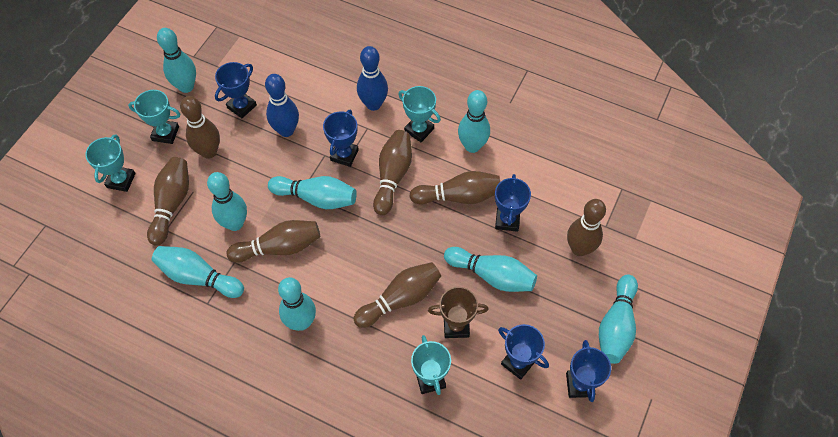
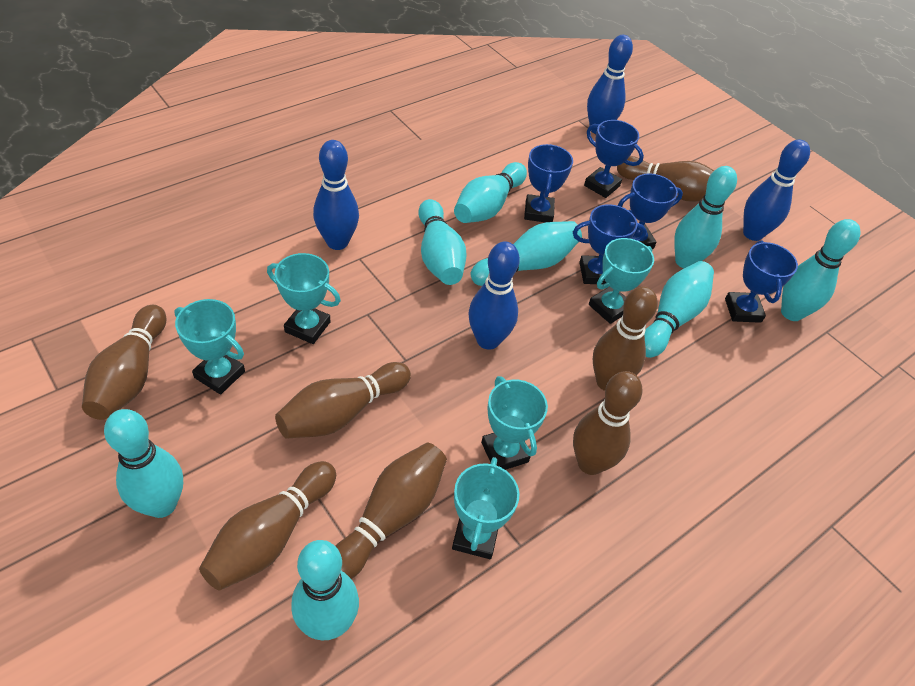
blue bowling pin: [265,74,299,137] [357,46,388,111] = 2 -> [313,140,359,250] [469,242,520,350] [587,35,633,134] [743,139,810,241] = 4
brown trophy: [428,287,489,338] = 1 -> none = 0
turquoise trophy: [85,134,136,192] [128,90,180,144] [398,86,441,142] [411,335,451,395] = 4 -> [174,299,245,395] [267,253,341,344] [452,457,519,559] [481,376,548,470] [589,238,654,324] = 5

